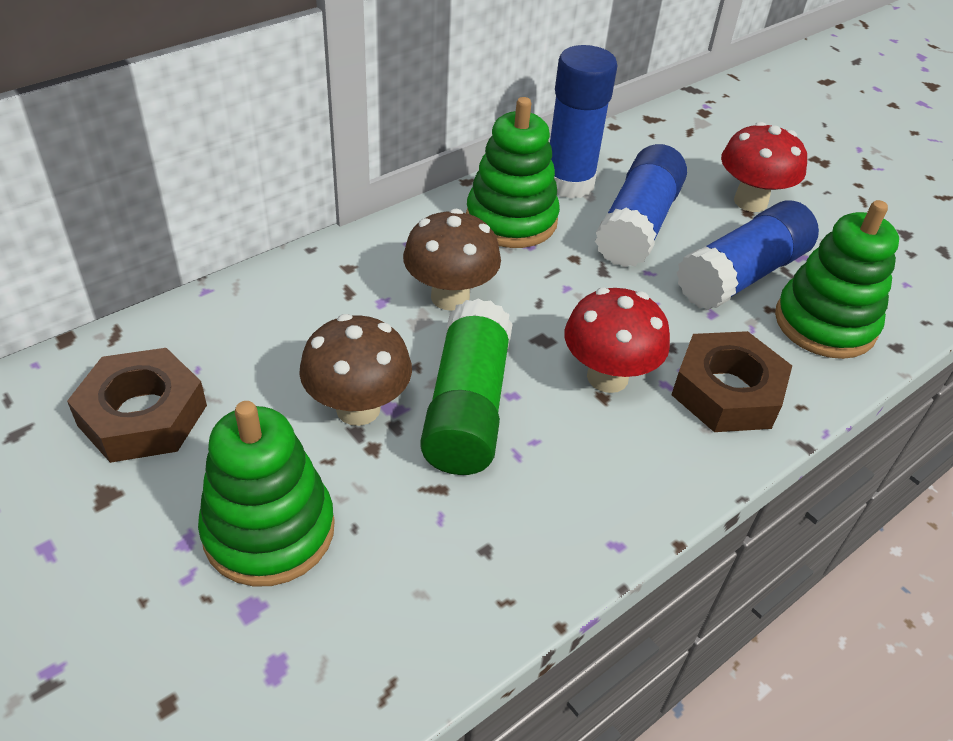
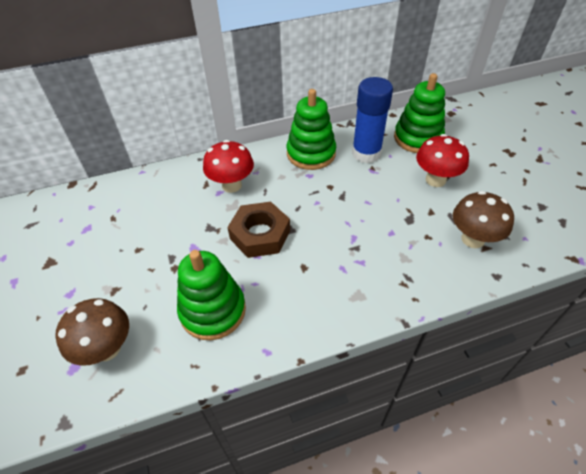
blue glue stick: [550,45,618,199] [595,144,687,267] [677,200,819,310] = 3 -> [352,77,393,163] = 1
brown nut: [67,348,207,463] [671,331,792,432] = 2 -> [227,202,290,258] = 1
green glue stick: [420,298,512,475] = 1 -> none = 0

